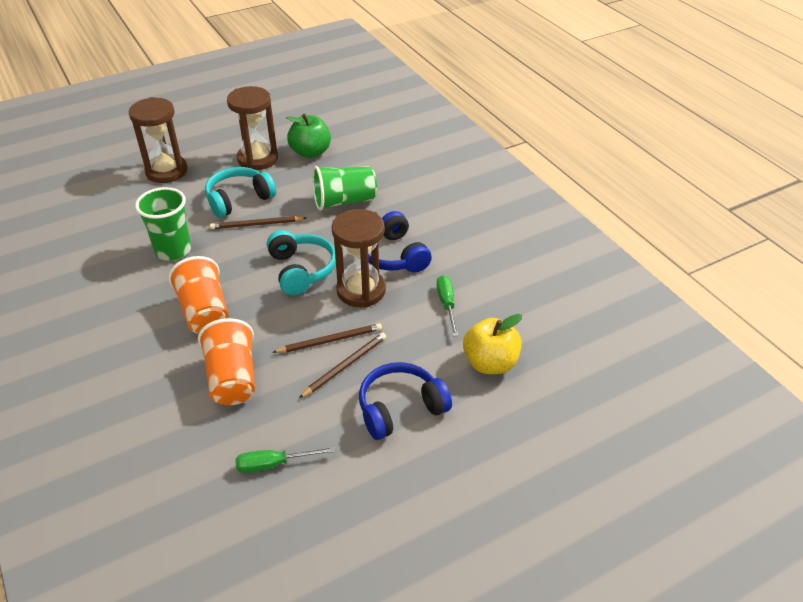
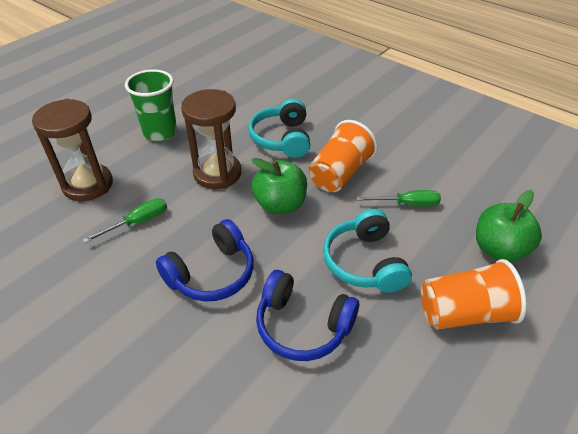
brown hourglass: [129,97,188,183] [227,86,278,170] [331,209,386,307] = 3 -> [32,99,113,201] [181,89,241,189] = 2
brown pencil: [210,216,306,229] [272,323,382,353] [299,333,386,398] = 3 -> none = 0
green apple: [286,114,331,158] = 1 -> [251,158,307,214] [476,190,542,262] = 2
green cup: [135,187,191,261] [312,166,377,211] = 2 -> [125,69,177,141] = 1
yellow apple: [463,314,522,374] = 1 -> none = 0

